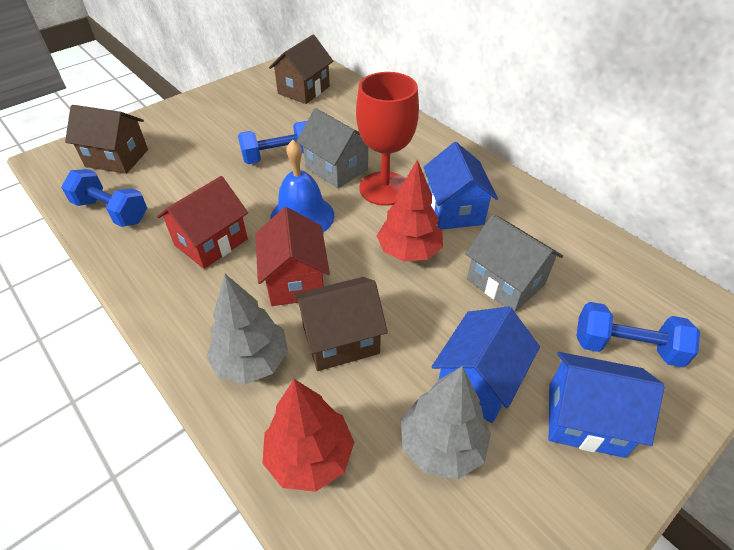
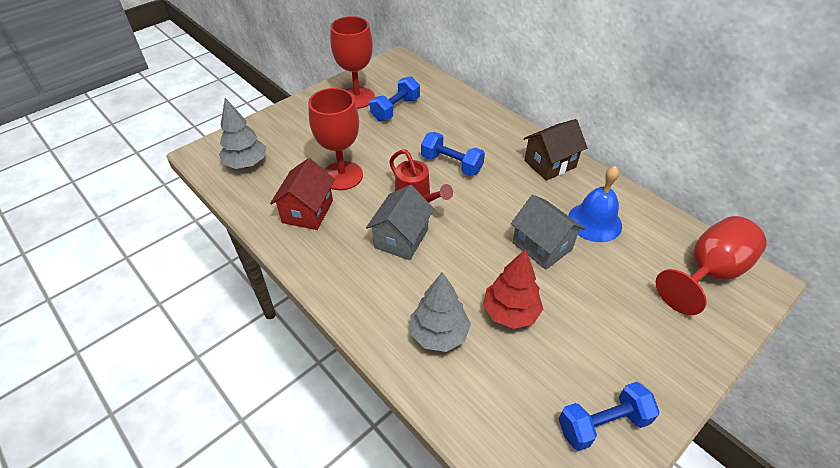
blue house: [423,142,498,230] [432,307,540,423] [549,352,664,458] = 3 -> none = 0
brown house: [65,105,148,174] [269,35,333,104] [293,277,388,371] = 3 -> [523,119,587,181] = 1
red goblet: [356,72,419,206] = 1 -> [308,88,363,190] [330,16,375,109] [656,216,767,315] = 3
red house: [157,176,248,269] [255,207,330,306] = 2 -> [270,158,335,230] = 1
red tree: [262,379,354,492] [377,160,443,262] = 2 -> [483,249,543,329] = 1
red watering can: none = 0 -> [389,150,453,203] = 1

